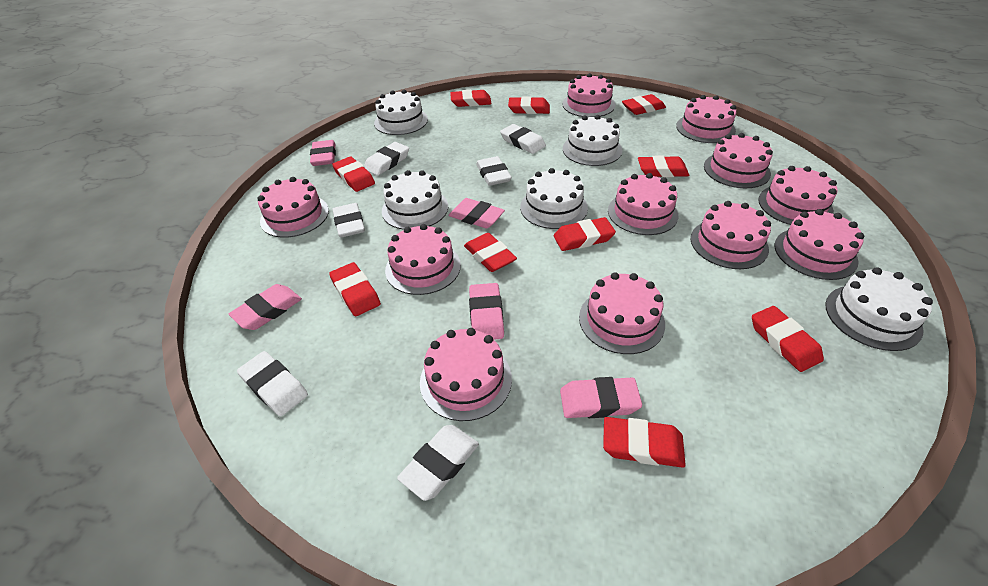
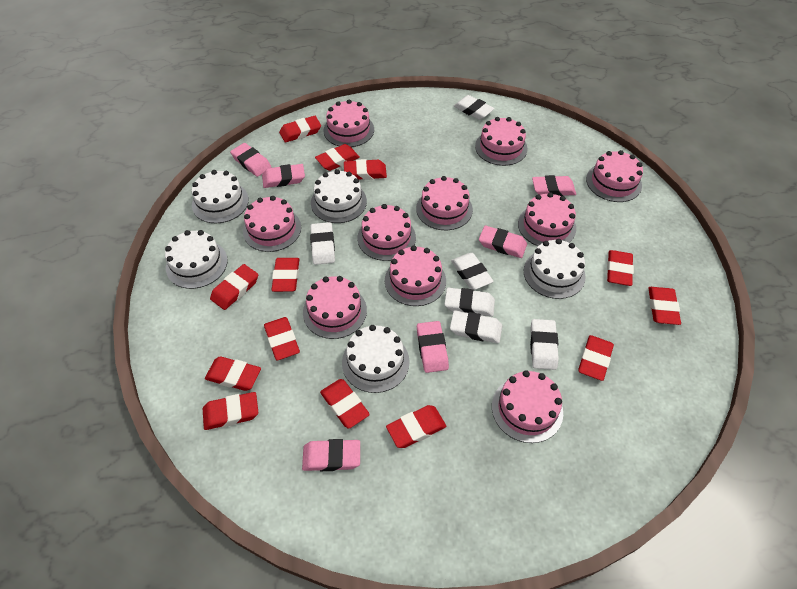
pink cake: [257,177,329,238] [385,224,461,295] [420,328,512,421] [563,73,616,117] [579,272,665,354] [608,173,679,235] [676,95,736,143] [691,201,771,269] [704,133,773,188] [758,166,837,225] [774,209,864,280] = 11 -> [243,196,301,252] [303,276,367,339] [323,100,374,147] [357,204,416,261] [385,245,446,306] [416,176,473,230] [475,117,528,166] [492,370,563,443] [518,192,576,246] [586,150,643,202] = 10
pink eraser: [228,284,302,330] [310,140,336,166] [448,198,505,229] [469,283,504,340] [560,377,642,418] = 5 -> [230,143,272,177] [262,164,305,188] [302,439,360,471] [417,321,449,373] [479,226,527,258] [532,175,576,196] = 6
red eraser: [329,262,381,316] [332,157,375,192] [450,90,492,107] [464,233,517,272] [508,96,550,114] [554,217,616,251] [603,417,686,468] [622,94,666,115] [638,156,689,177] [752,306,824,372] = 10 -> [203,392,258,430] [205,356,261,391] [210,264,258,310] [264,317,300,360] [271,258,299,292] [279,116,321,143] [315,144,360,171] [320,379,370,429] [344,159,387,180] [386,405,446,448] [578,335,614,381] [607,250,634,286] [648,287,681,325] = 13

